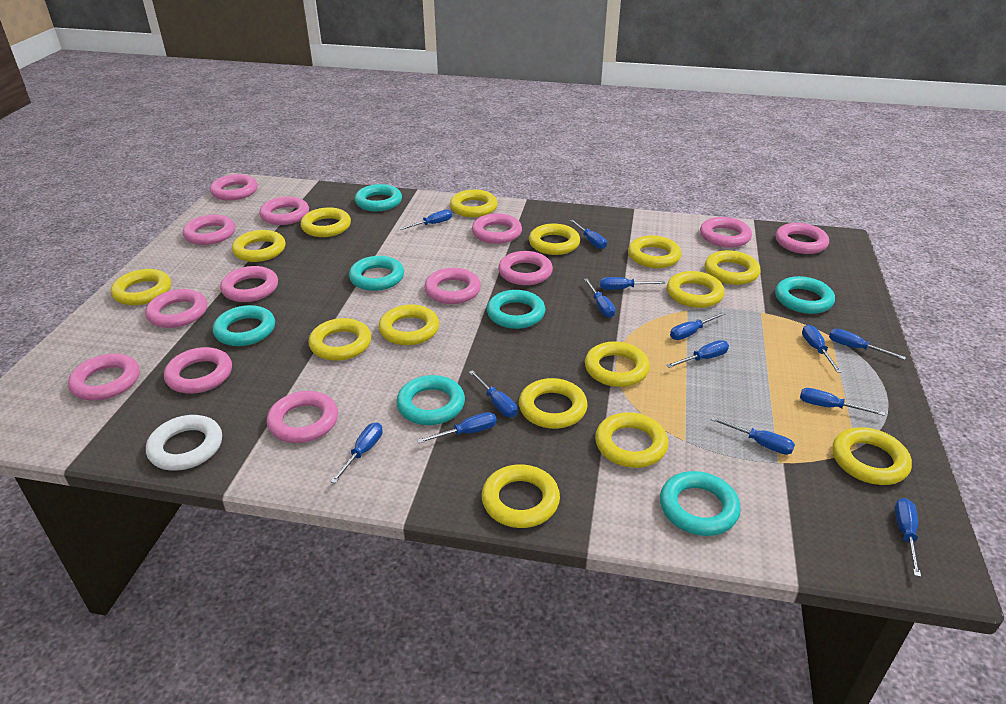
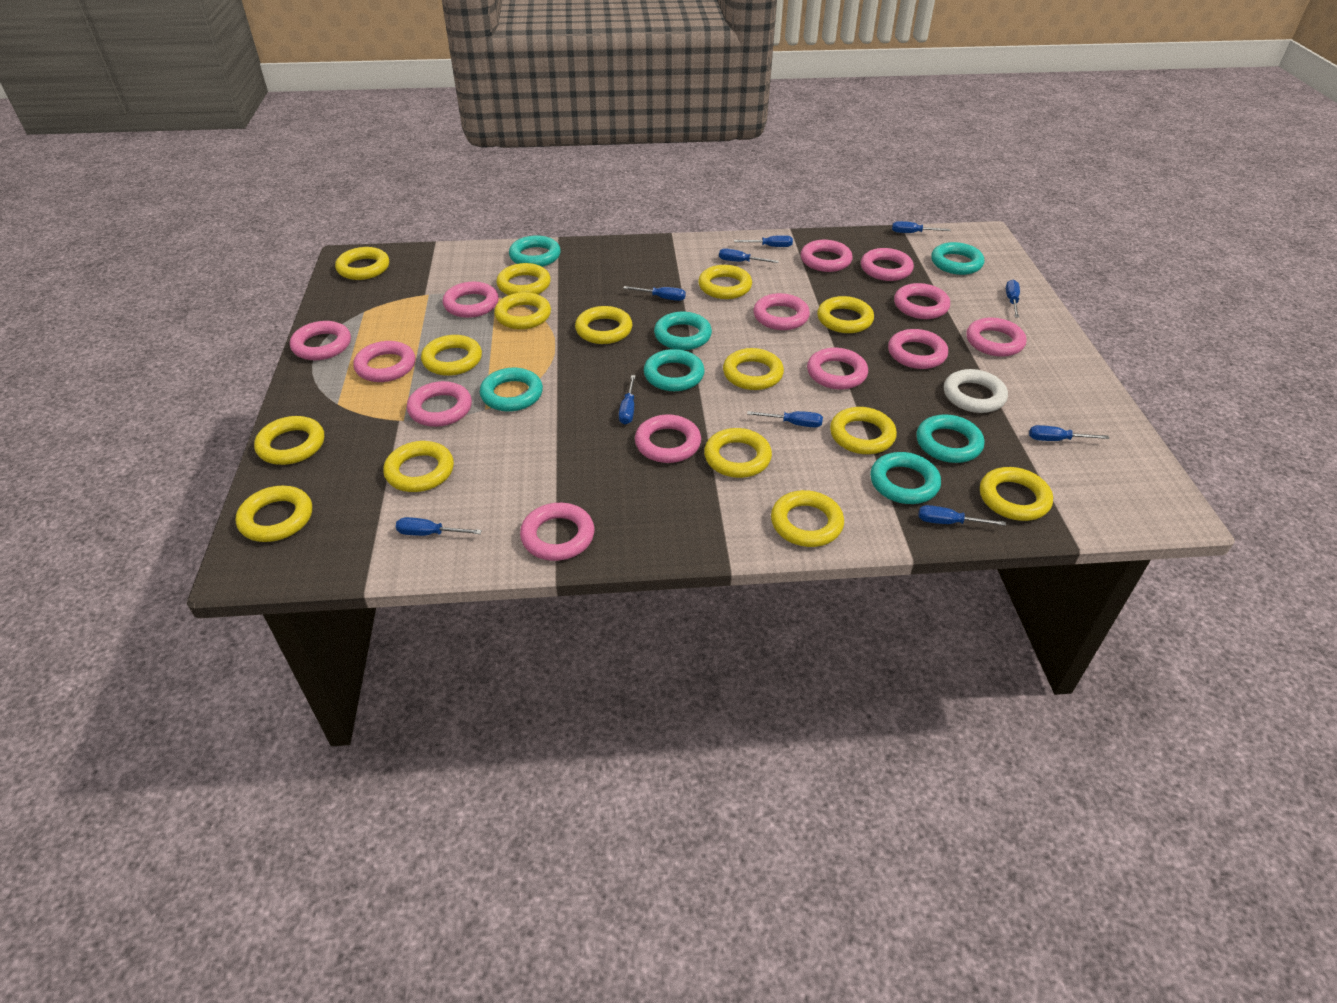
blue screwdriver: [330,422,383,483] [399,210,452,230] [417,412,497,443] [469,370,517,417] [570,220,607,249] [584,278,615,318] [600,277,665,290] [666,340,729,368] [670,312,726,340] [711,417,795,455] [800,388,885,416] [802,325,842,373] [829,329,906,360] [895,498,921,577] = 14 -> [396,517,482,536] [619,375,636,424] [623,286,686,301] [719,248,779,263] [734,235,793,247] [747,411,823,427] [892,221,951,233] [918,505,1006,526] [1006,280,1020,318] [1029,425,1110,441] = 10

